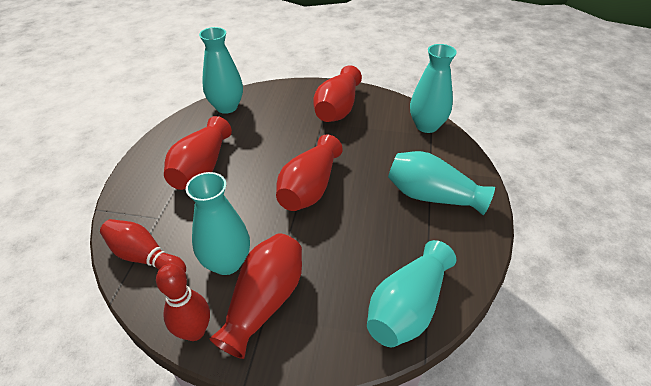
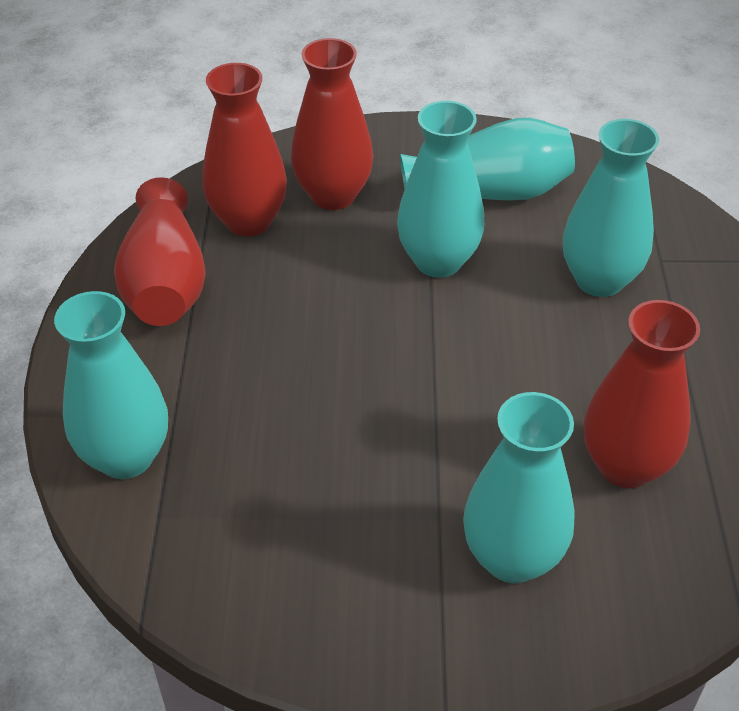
red bowling pin: [100,219,186,273] [156,264,210,341] = 2 -> none = 0

